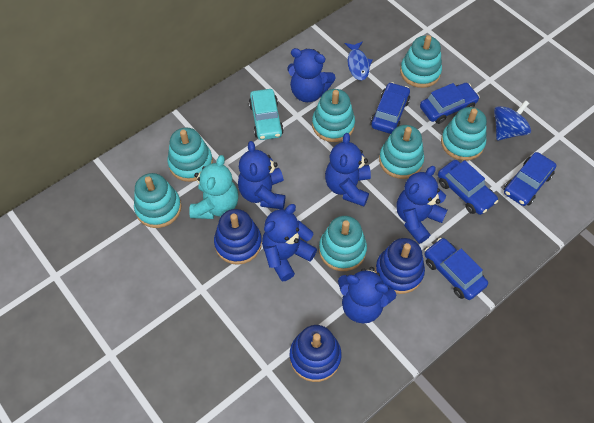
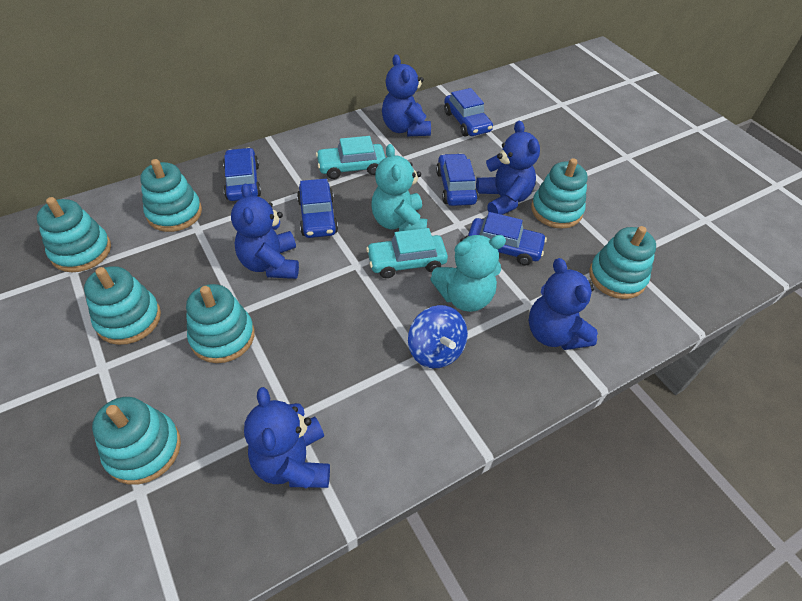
blue fish: [344,41,373,80] = 1 -> none = 0
blue stacking toy: [214,209,262,265] [290,325,341,382] [375,238,425,294] = 3 -> none = 0
blue teddy bear: [238,141,285,209] [262,204,317,282] [287,48,336,102] [325,133,371,207] [338,267,396,324] [397,166,447,244] = 6 -> [231,183,299,279] [244,387,330,488] [382,54,431,136] [476,120,540,215] [529,258,598,350] = 5
turquoise car: [249,89,284,140] = 1 -> [316,136,386,179] [366,228,448,278] = 2
turquoise teddy bear: [189,155,238,219] = 1 -> [372,144,427,231] [430,235,506,312] = 2

